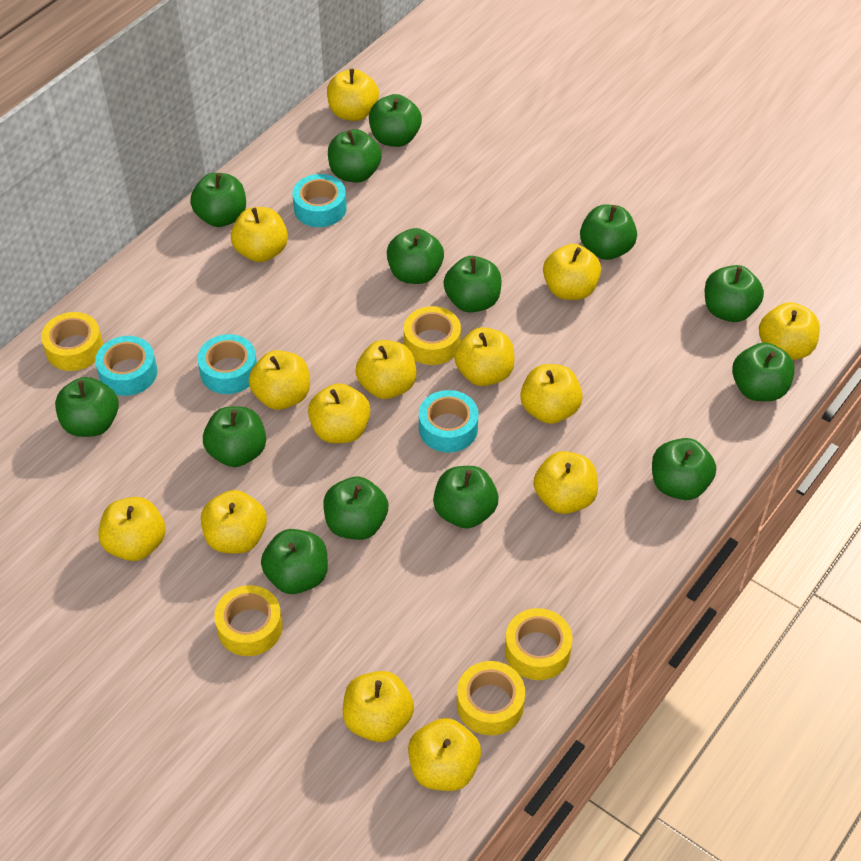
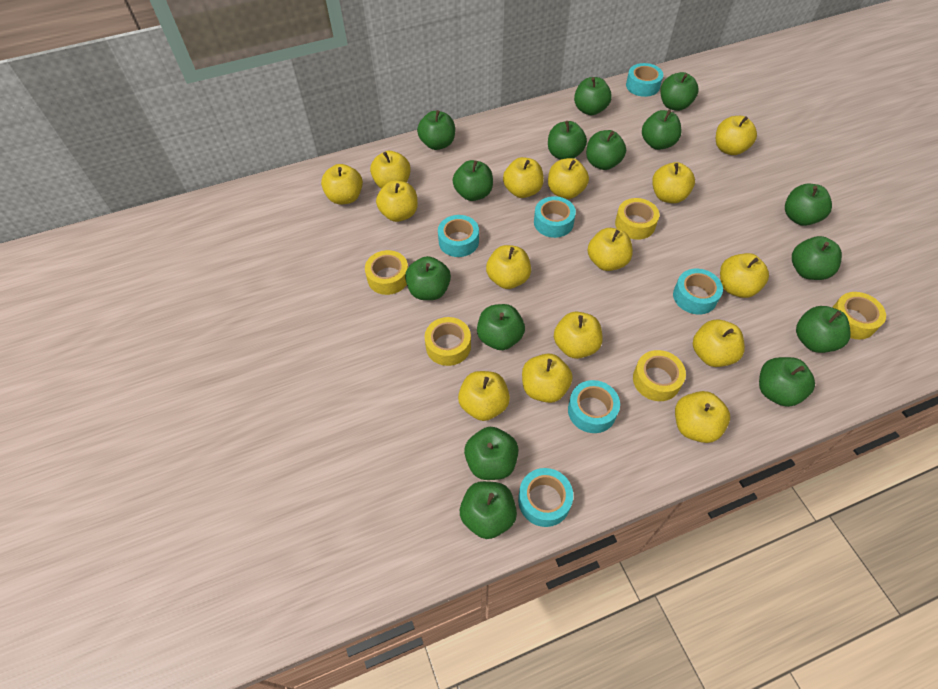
green apple: [55,377,119,437] [190,173,246,227] [203,406,266,467] [261,529,328,594] [323,476,389,540] [328,129,382,183] [369,94,422,147] [387,228,444,284] [433,466,499,529] [444,256,502,313] [580,205,637,260] [652,438,716,500] [705,265,764,322] [732,342,795,401] = 14 -> [405,256,451,300] [417,110,455,150] [453,160,493,201] [460,481,517,539] [464,427,519,480] [477,304,525,350] [548,121,587,160] [574,77,612,115] [586,130,626,170] [642,110,682,150] [660,72,699,111] [759,357,815,407] [785,184,832,226] [792,236,842,280] [796,306,851,353] = 15
turquoise tape: [95,336,157,396] [197,334,257,394] [292,174,347,227] [419,390,479,453] = 4 -> [438,215,479,257] [518,468,573,527] [534,196,576,238] [568,380,620,433] [626,63,663,97] [673,269,723,315] = 6
yellow apple: [99,497,166,561] [201,490,267,554] [231,207,288,262] [249,350,310,410] [308,383,371,443] [327,69,379,121] [343,671,414,742] [356,340,416,399] [408,718,481,791] [454,327,515,386] [520,364,583,424] [534,451,598,514] [543,244,601,300] [759,302,820,360] = 14 -> [321,164,363,204] [370,151,411,189] [376,180,418,222] [458,371,510,421] [486,245,531,289] [503,157,544,198] [522,353,573,403] [548,158,589,199] [554,312,603,359] [587,228,633,271] [652,162,695,203] [675,391,730,443] [693,320,745,367] [716,116,757,155] [720,253,769,298] = 15

